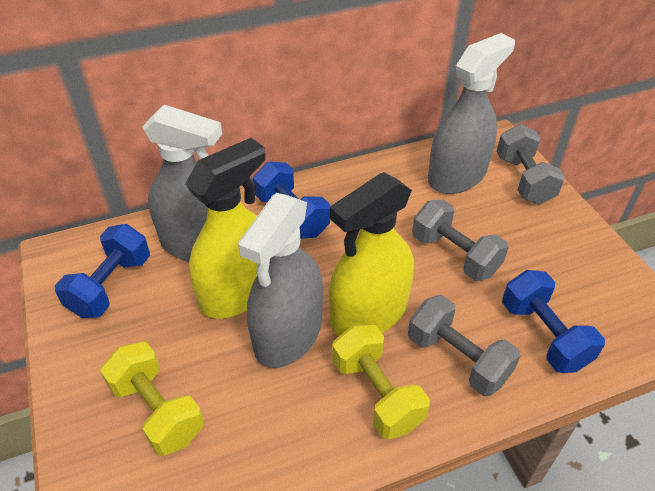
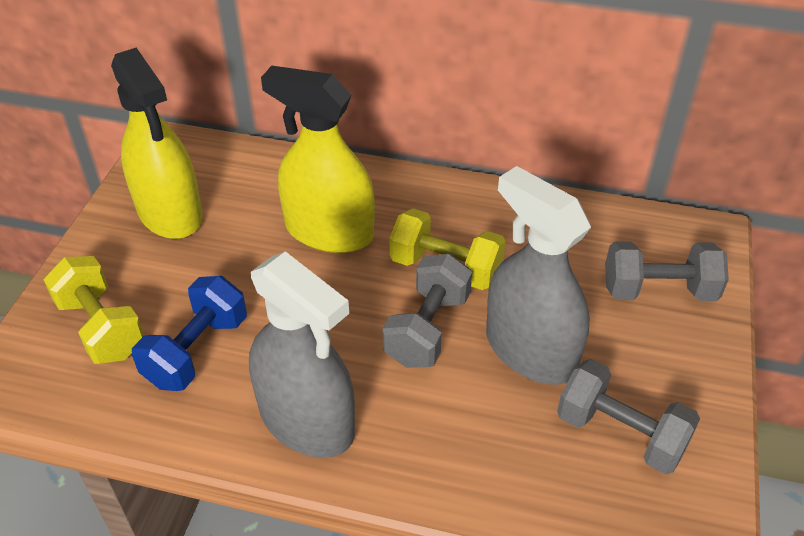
blue dumbbell: [55,224,150,318] [253,162,330,238] [502,270,605,373] = 3 -> [132,276,247,391] = 1
grey spray bottle: [142,105,222,262] [238,193,323,368] [428,33,515,194] = 3 -> [249,251,355,458] [486,166,591,385] = 2

